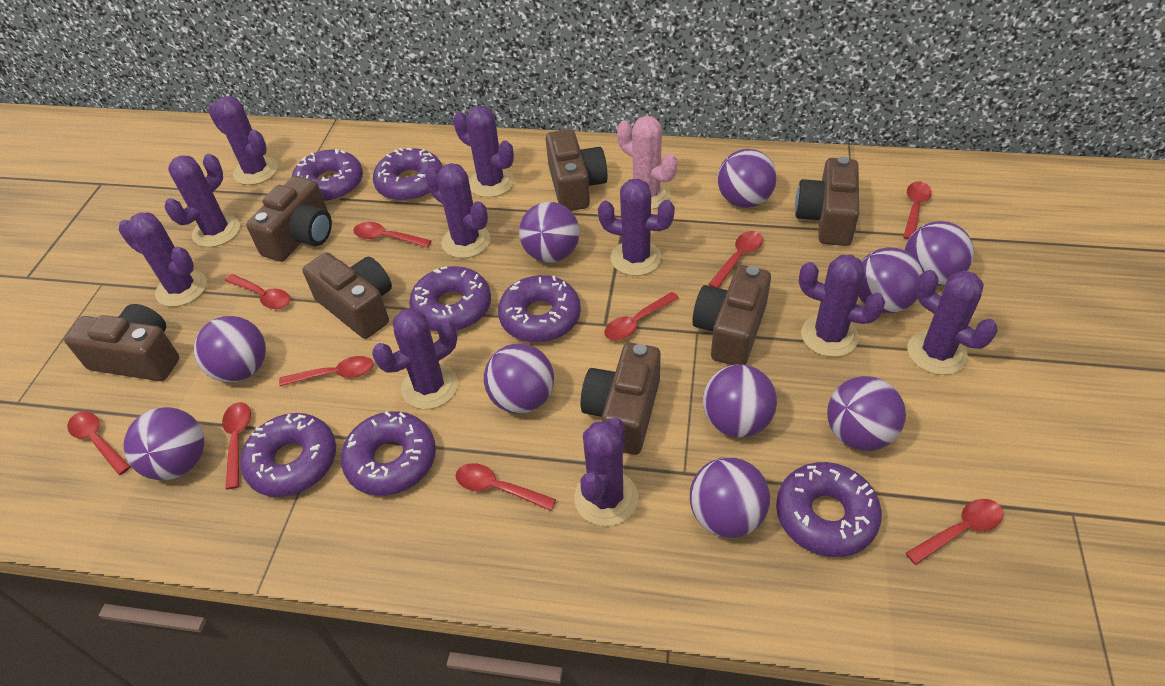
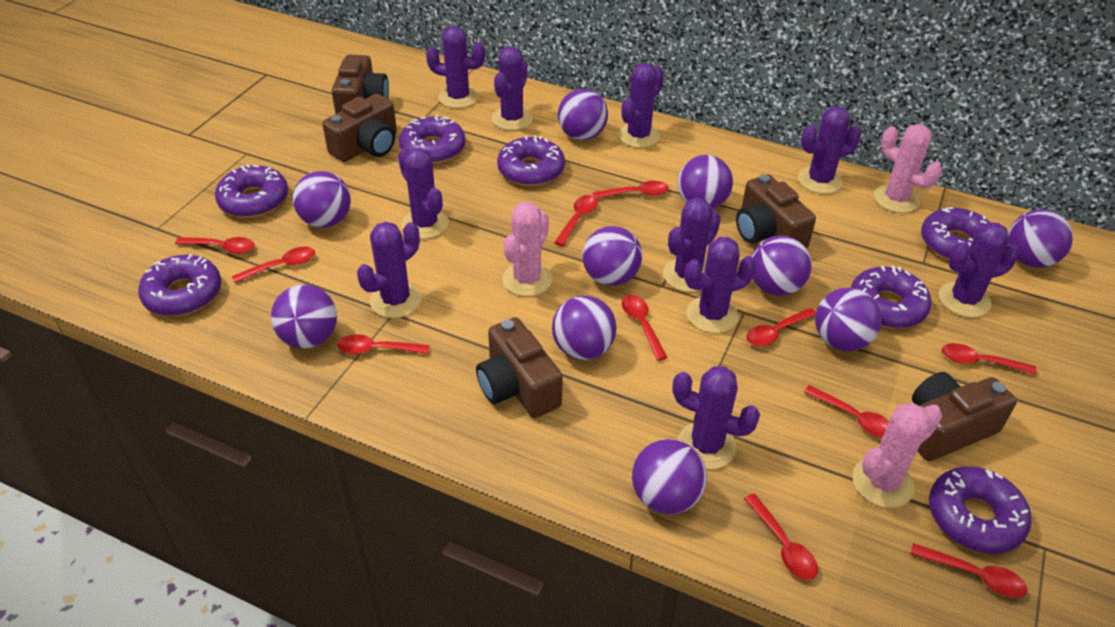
brown camera: [64,304,180,381] [246,176,332,262] [302,252,392,339] [546,129,607,211] [581,343,661,455] [692,265,771,365] [795,156,859,246] = 7 -> [322,94,397,162] [332,55,389,114] [476,317,563,418] [736,174,816,249] [912,372,1017,461] = 5
pink cactus: [617,116,677,210] = 1 -> [502,202,552,297] [852,403,942,508] [874,124,942,213] = 3
red spoon: [67,412,131,475] [222,402,251,489] [225,274,291,309] [279,356,374,386] [353,222,432,248] [456,463,556,511] [604,292,679,341] [708,231,763,288] [903,181,932,239] [906,499,1003,565] = 10 -> [175,237,255,254] [232,247,315,283] [337,334,430,354] [554,195,598,246] [593,181,669,198] [622,295,668,361] [744,493,818,580] [746,308,816,346] [804,385,889,438] [910,543,1027,598] [942,343,1036,375] = 11

